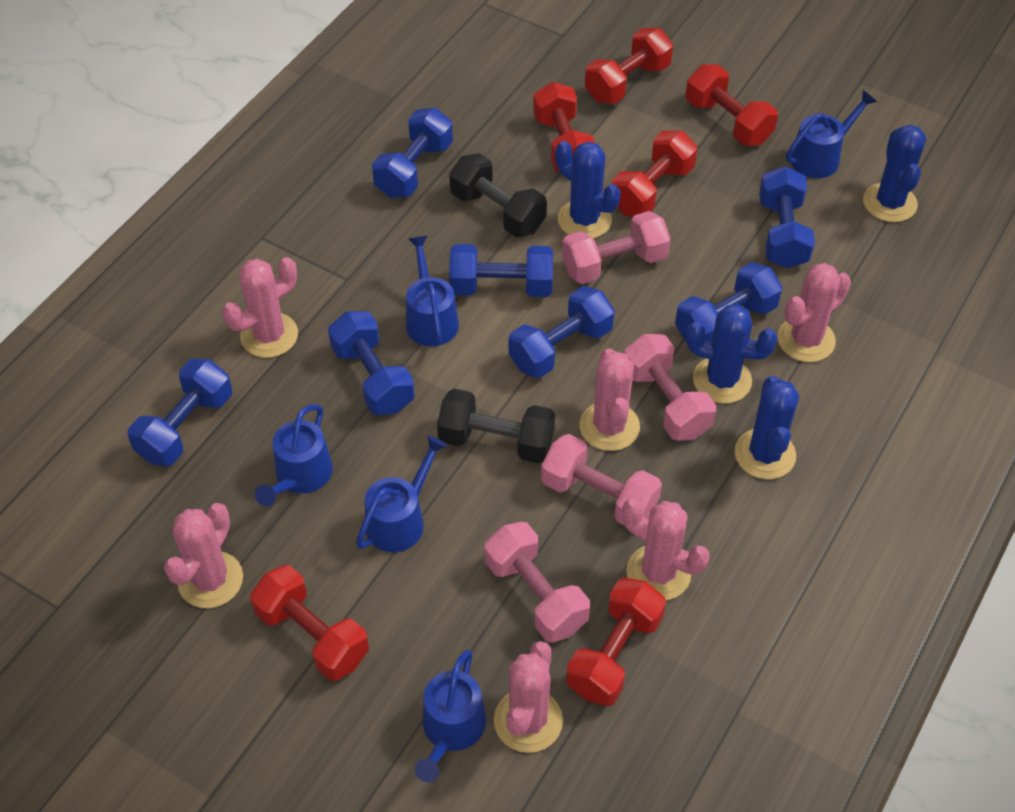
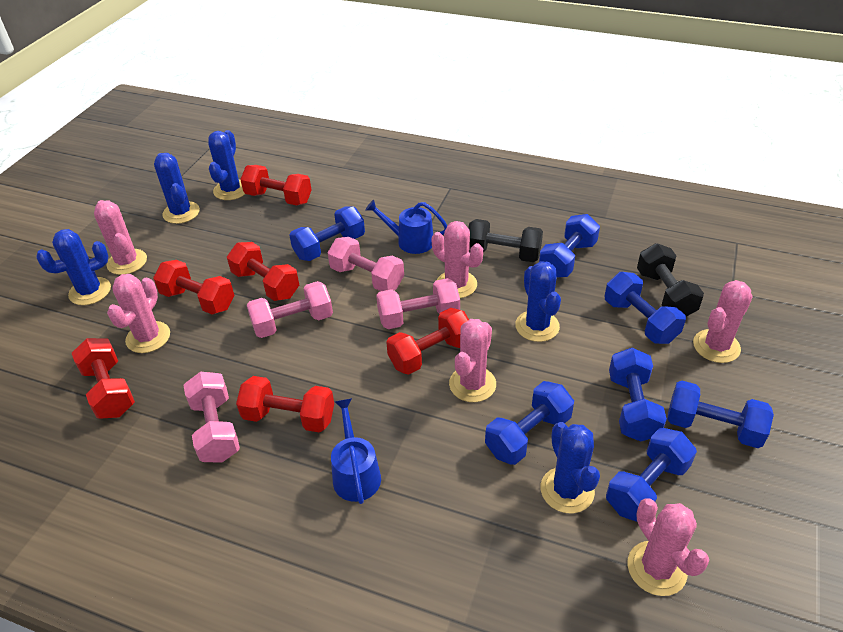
blue cactus: [555,141,621,239] [686,304,778,404] [735,376,799,479] [863,125,926,222] = 4 -> [36,229,111,305] [154,153,200,224] [208,130,245,200] [515,261,561,342] [541,422,600,514] = 5
blue watering can: [255,404,333,507] [356,436,447,552] [406,236,459,347] [415,650,486,782] [786,90,877,178] = 5 -> [331,398,381,504] [365,200,447,254] = 2

